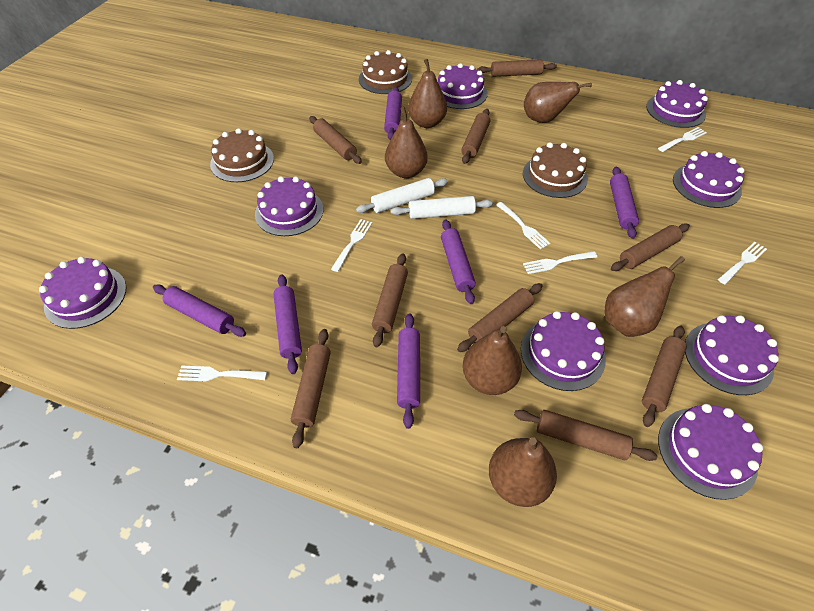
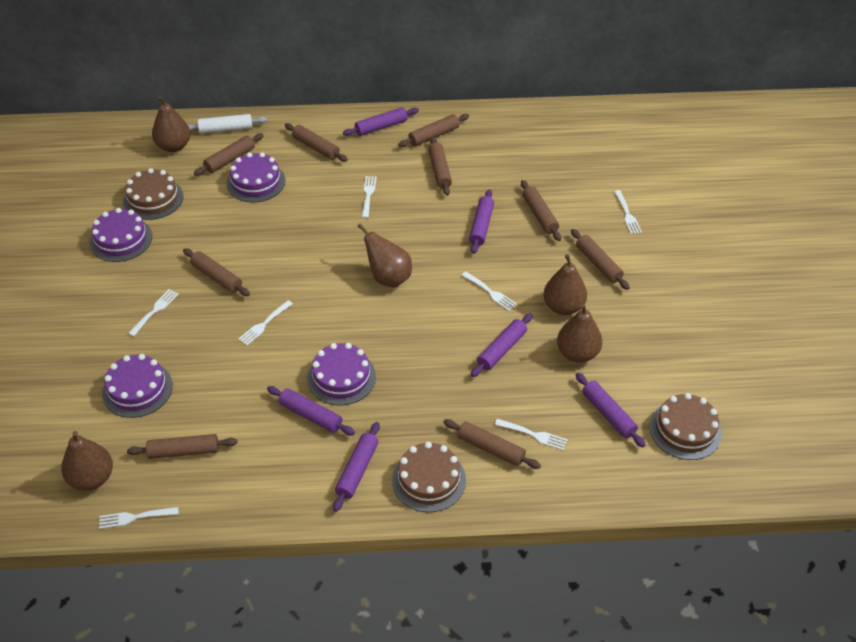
brown pear: [385,107,428,178] [408,59,447,128] [462,326,522,395] [489,437,557,507] [524,82,592,123] [605,256,685,337] = 6 -> [61,431,113,491] [152,96,190,152] [357,223,412,287] [544,254,587,315] [557,304,602,362] = 5
purple cake: [39,257,126,329] [255,176,323,236] [438,63,488,109] [521,311,606,391] [646,80,708,128] [658,404,763,500] [673,151,744,208] [685,315,779,395] = 8 -> [90,208,152,262] [102,354,173,418] [227,152,285,202] [307,343,376,406] = 4
white fork: [177,366,267,381] [331,219,372,272] [496,202,551,249] [523,251,597,274] [658,127,707,152] [718,242,767,284] = 6 -> [99,507,178,529] [128,289,179,336] [238,300,293,345] [362,176,377,218] [462,272,517,311] [495,419,568,451] [614,190,642,234] = 7
white rolling pin: [356,178,448,213] [391,196,493,219] = 2 -> [187,114,267,133] = 1

